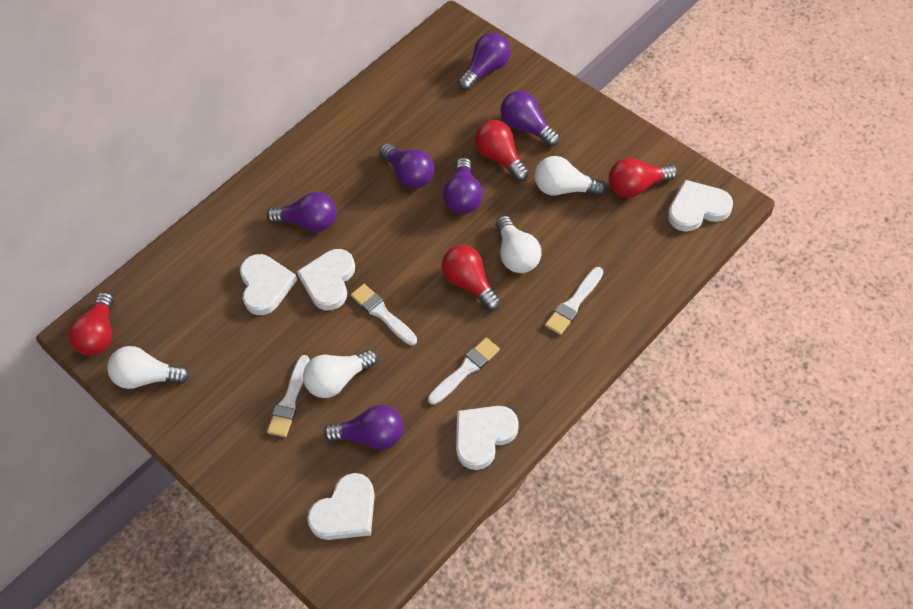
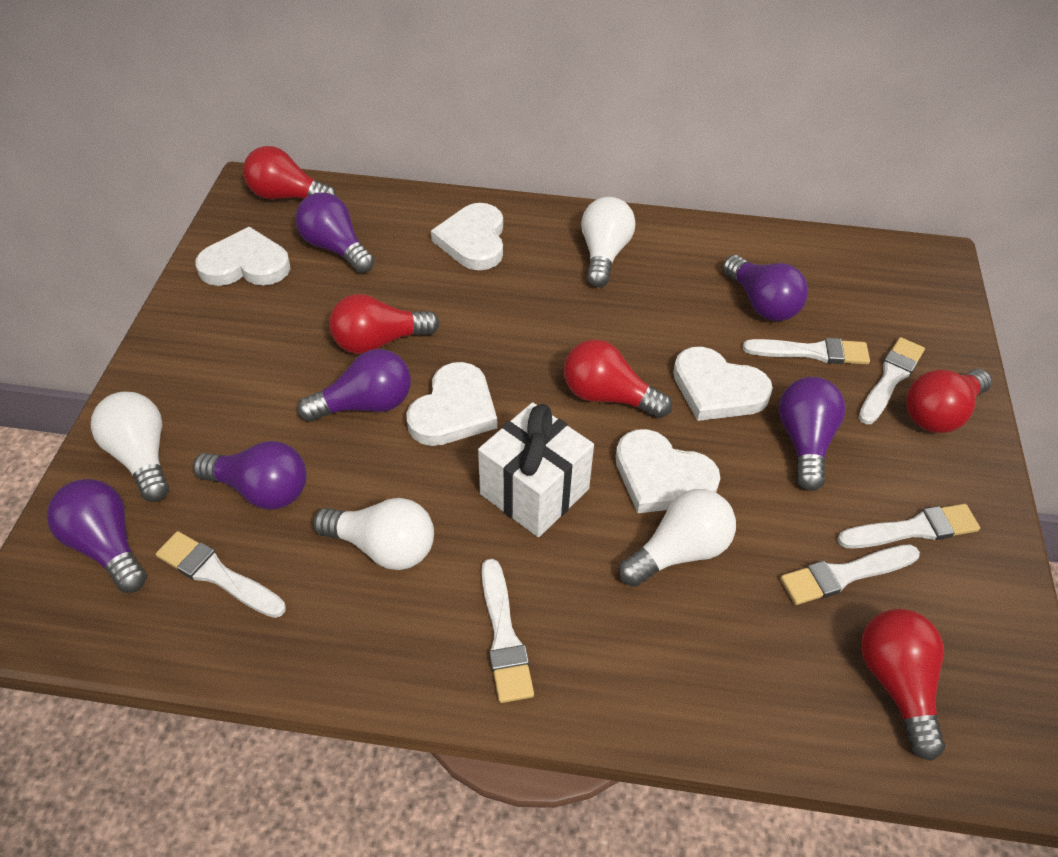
red light bulb: [68,292,114,356] [442,245,501,311] [475,120,529,181] [609,158,677,198] = 4 -> [243,146,337,200] [329,294,440,354] [564,339,672,418] [861,609,945,761] [906,369,992,433] = 5
white brush: [267,355,310,437] [351,284,417,345] [428,338,500,405] [545,267,603,335] = 4 -> [156,531,286,618] [481,559,534,703] [743,338,870,364] [780,544,920,605] [837,504,980,549] [858,337,925,424] = 6
white gift: none = 0 -> [478,402,594,537] = 1

